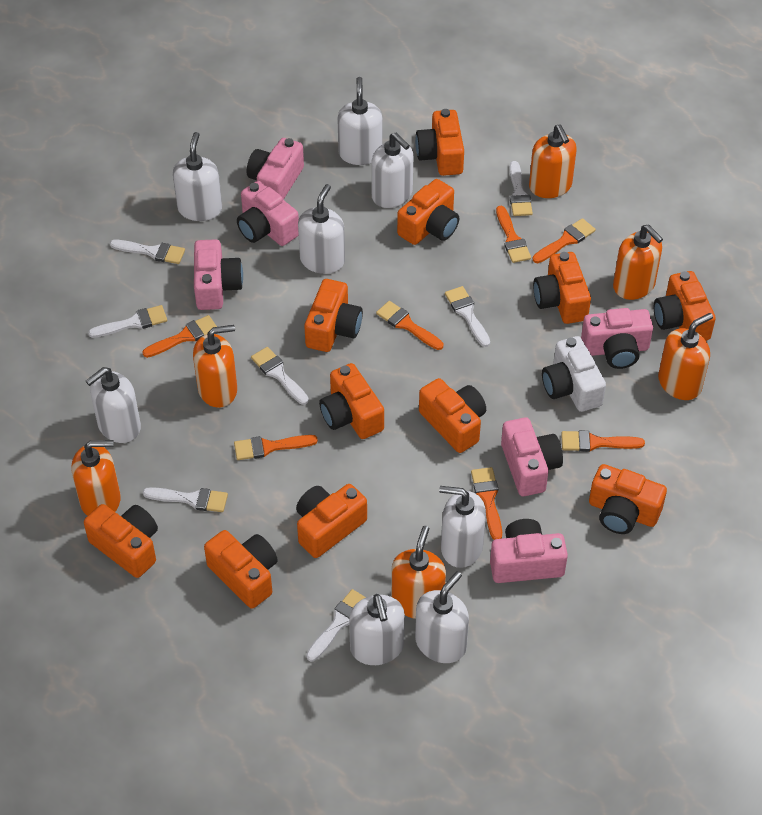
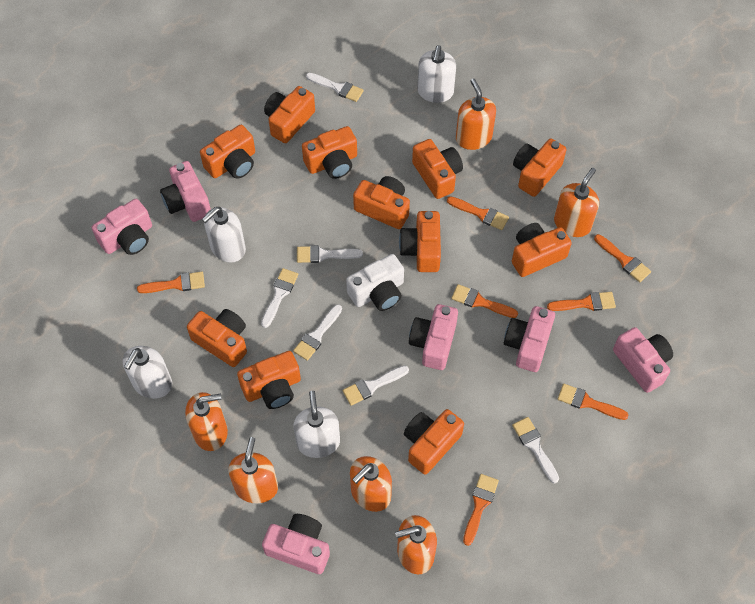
white brush: [88,305,167,338] [110,240,185,264] [143,487,228,512] [251,347,309,405] [306,589,366,661] [445,286,490,347] [510,161,533,216] = 7 -> [261,268,298,328] [293,304,342,361] [297,245,363,263] [306,73,364,102] [343,365,409,406] [512,417,559,483] = 6
white soap dispenser: [86,367,141,443] [173,132,222,221] [298,184,345,274] [337,77,383,165] [349,594,405,665] [371,133,413,208] [415,571,469,663] [439,486,486,568] = 8 -> [122,346,172,399] [202,207,246,262] [293,391,340,458] [417,45,456,103] = 4

